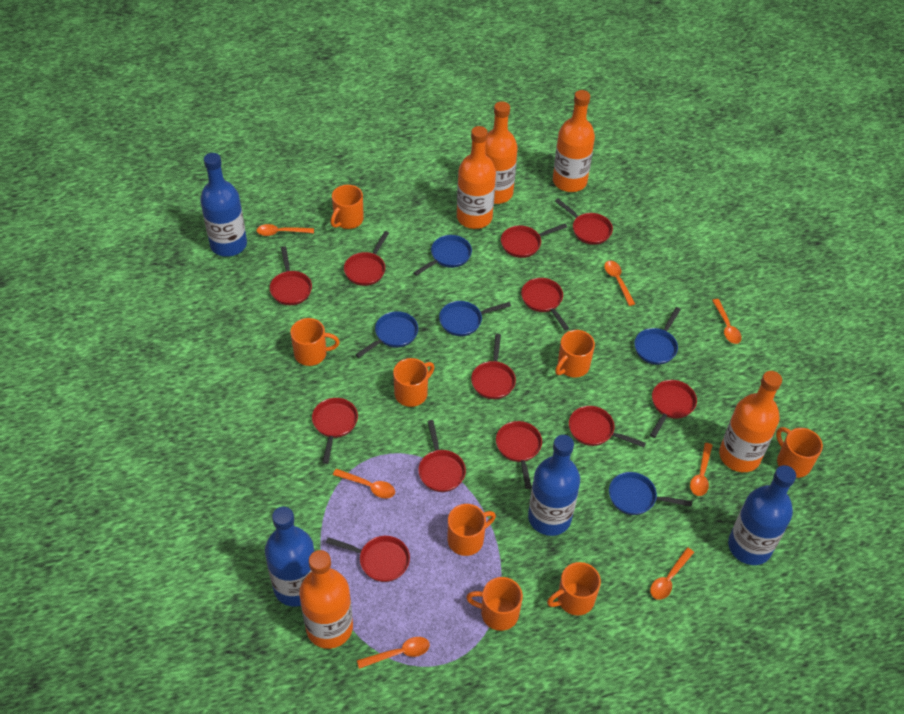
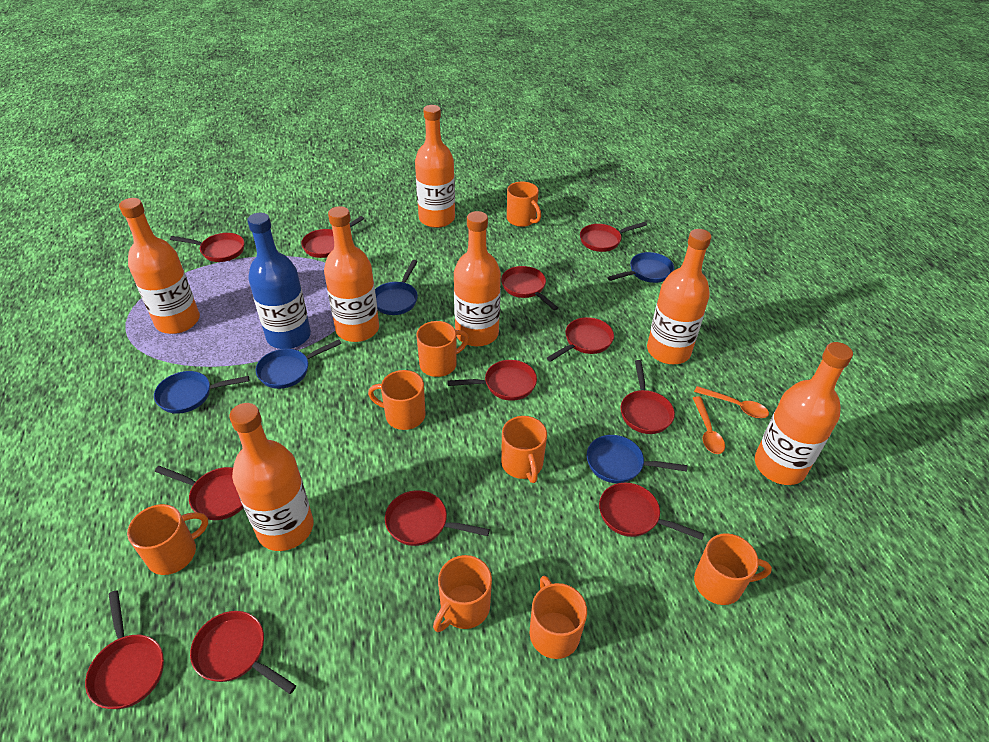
blue bottle: [200,153,247,257] [265,507,315,607] [528,435,580,536] [728,465,796,565] = 4 -> [247,213,311,349] = 1
orange bottle: [299,550,353,649] [457,126,496,229] [485,101,518,204] [553,90,595,192] [719,371,782,472] = 5 -> [119,198,200,334] [229,403,313,551] [324,206,379,342] [415,105,455,228] [454,211,501,346] [647,229,712,364] [755,342,853,485] = 7
orange spoon: [256,224,314,236] [333,469,395,499] [357,637,430,669] [604,261,635,306] [650,548,694,600] [690,443,713,496] [712,299,742,344] = 7 -> [693,396,725,454] [694,386,769,418] = 2

